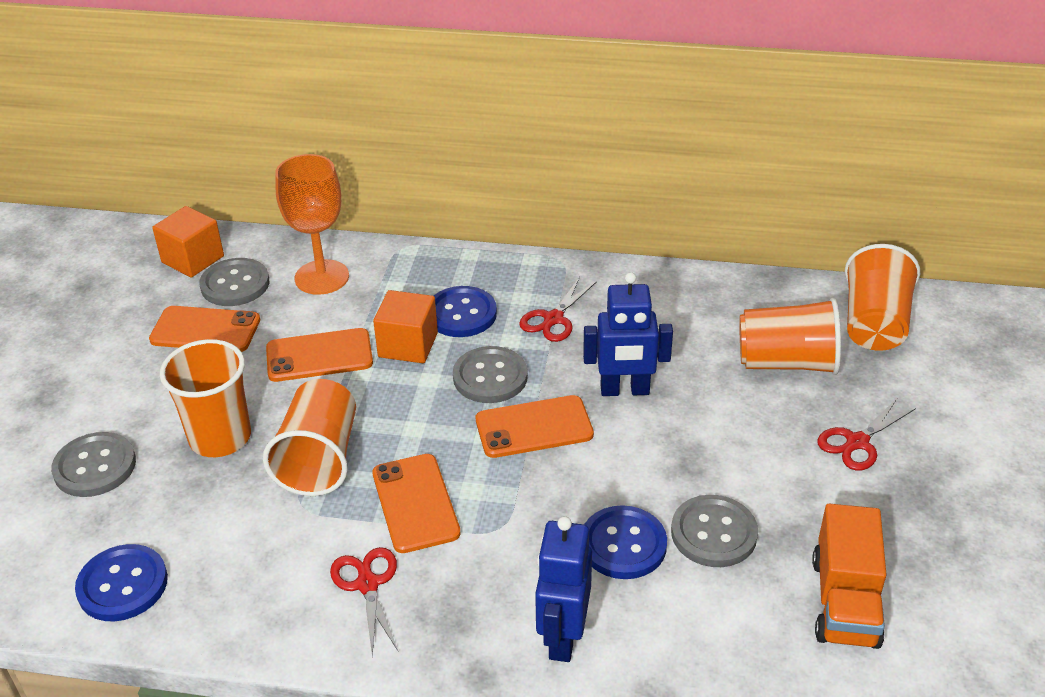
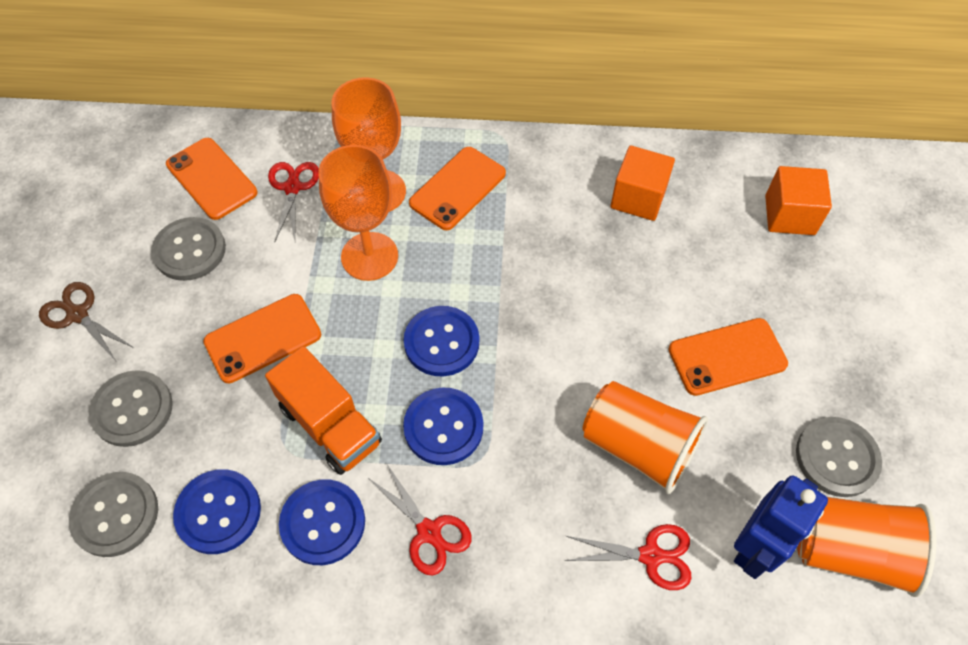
blue button: [75,544,168,621] [434,286,497,337] [584,505,667,579] = 3 -> [173,469,261,554] [279,479,365,565] [403,388,483,465] [404,306,479,376] = 4
blue robot: [535,516,592,662] [583,272,673,396] = 2 -> [734,475,828,579] = 1
brown scissors: none = 0 -> [39,282,134,361] = 1
orange cup: [160,339,251,457] [263,379,356,496] [739,298,841,375] [845,244,920,351] = 4 -> [582,381,708,494] [797,497,936,597] = 2
orange goblet: [275,154,349,295] = 1 -> [318,145,398,281] [331,77,406,212] = 2

